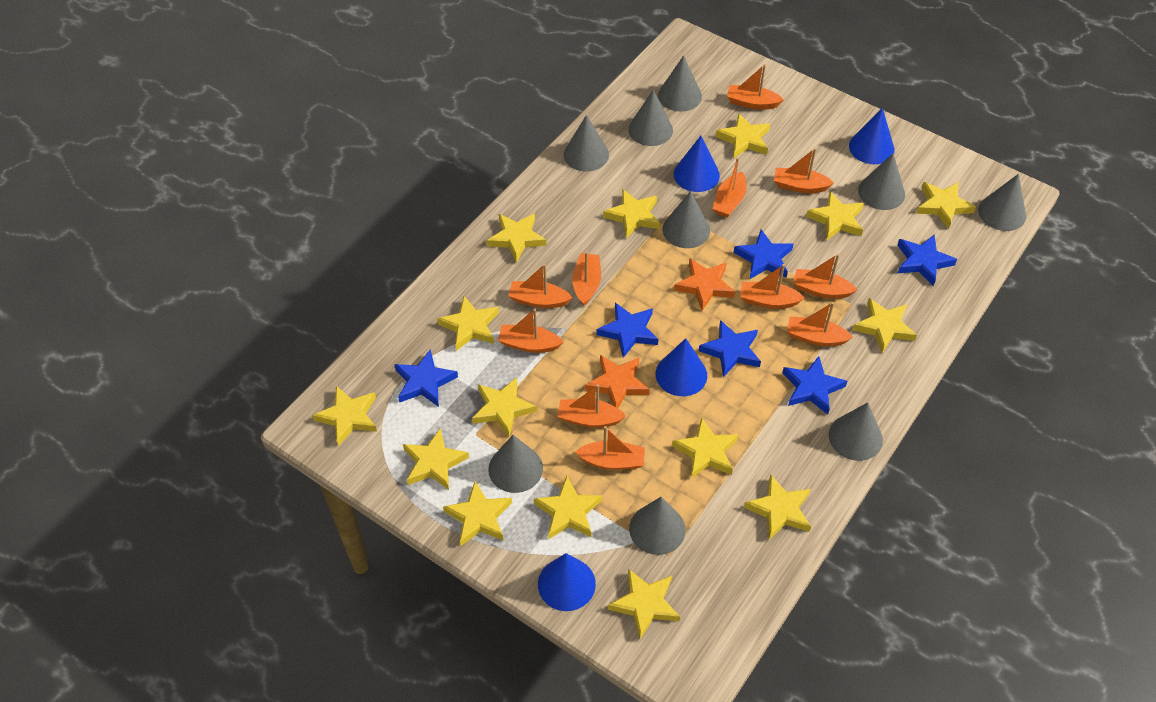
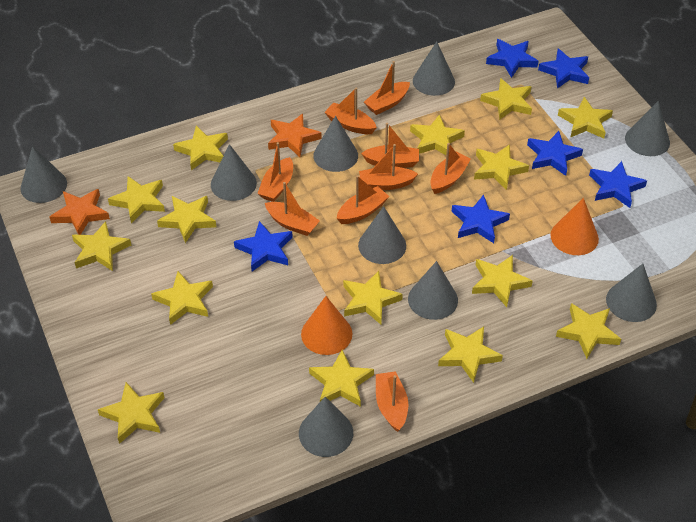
blue cone: [538,553,596,611] [656,338,707,396] [674,136,720,192] [849,108,895,164] = 4 -> none = 0
orange boat: [498,309,563,353] [508,264,573,308] [557,384,626,428] [572,252,601,306] [575,426,645,470] [713,158,747,218] [727,64,784,110] [740,264,805,309] [774,148,834,193] [787,302,853,346] [793,254,857,299] = 11 -> [257,142,293,202] [265,182,320,236] [324,87,377,134] [337,175,389,224] [359,144,418,190] [361,123,419,168] [364,61,410,115] [376,371,408,432] [430,143,471,194] = 9
orange cone: none = 0 -> [301,296,352,355] [550,198,599,255] = 2

